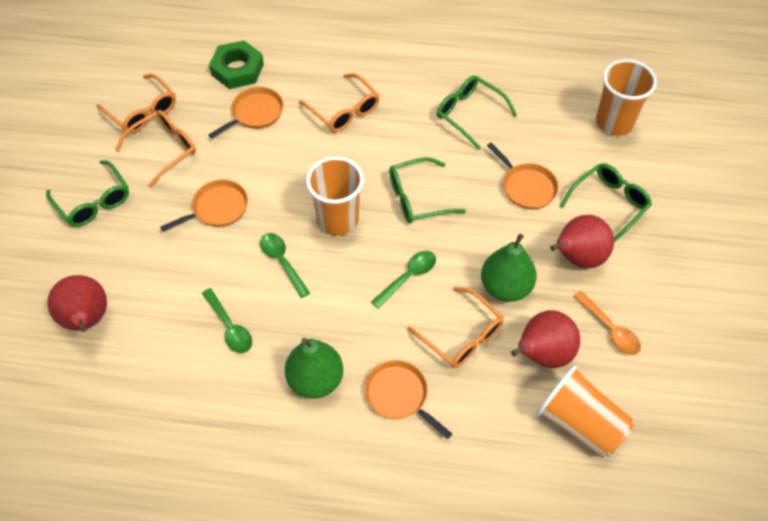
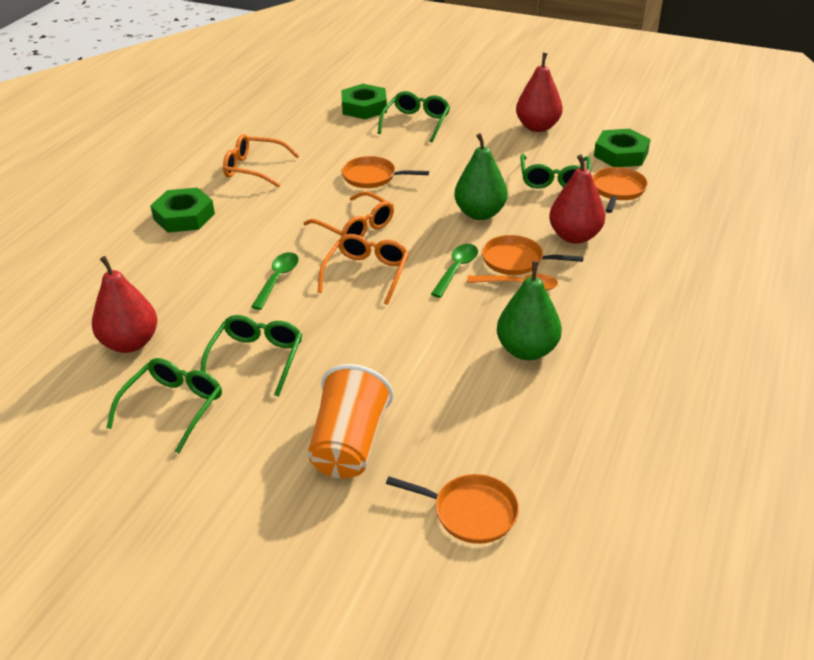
green nut: [209,40,264,89] = 1 -> [150,188,215,233] [341,84,387,119] [594,129,651,167] = 3
green spoon: [202,288,252,353] [260,233,310,298] [371,251,436,309] = 3 -> [251,252,299,310] [431,244,478,298] = 2
orange cup: [306,157,364,236] [536,365,634,458] [596,59,657,136] = 3 -> [308,364,393,479] = 1
orange glasses: [97,74,176,133] [115,110,196,187] [299,73,380,132] [407,287,504,368] = 4 -> [223,134,300,188] [303,191,394,237] [318,234,409,305] = 3

